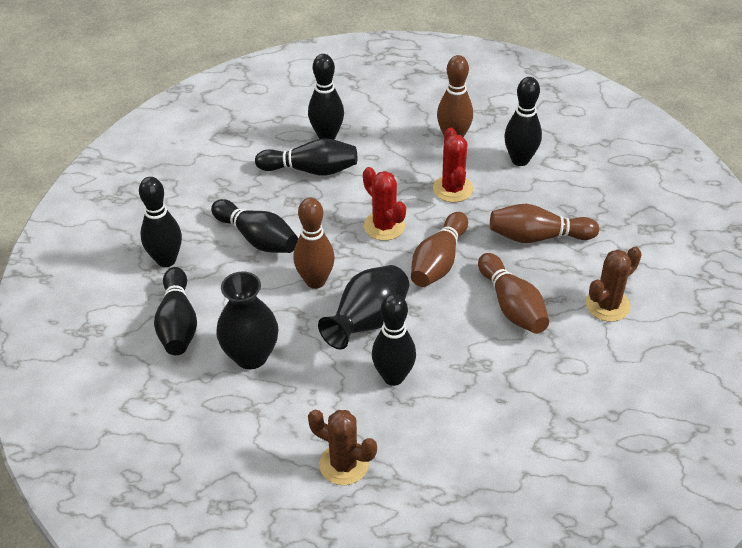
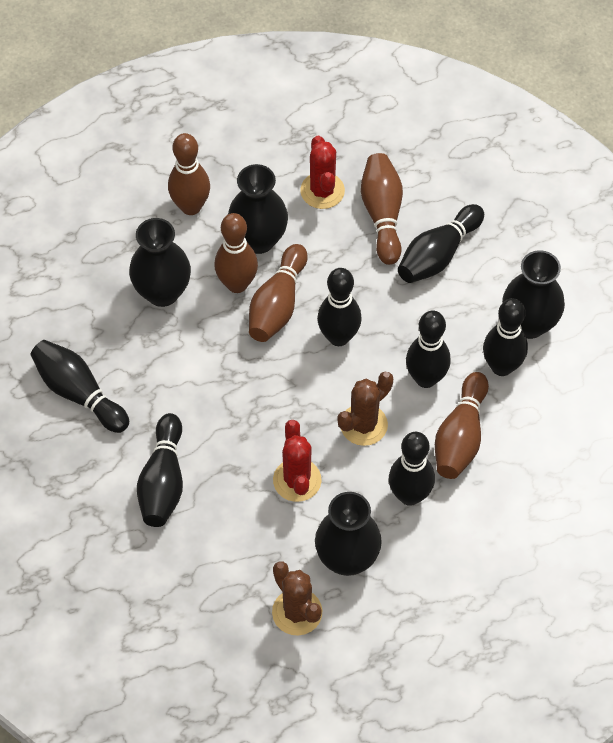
black vase: [216,271,278,369] [318,265,409,350] = 2 -> [129,218,191,307] [228,164,288,254] [315,492,382,576] [502,250,565,339] = 4

